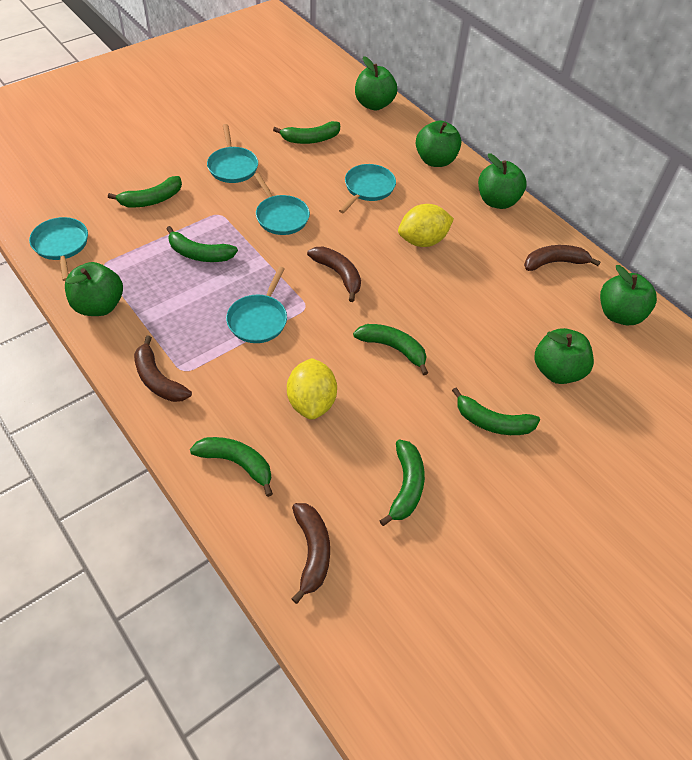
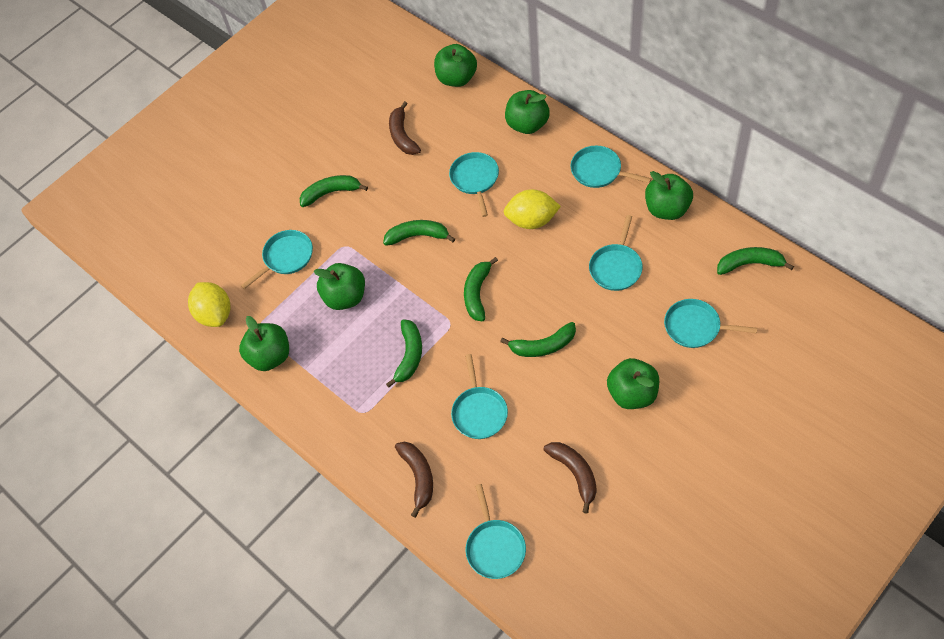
brown banana: [134,336,192,402] [292,503,330,604] [307,246,361,302] [524,245,601,271] = 4 -> [389,101,421,155] [395,441,433,518] [543,442,597,514] = 3
green banana: [108,176,182,207] [166,226,238,262] [190,437,273,497] [273,121,340,144] [353,324,428,375] [380,440,425,526] [452,387,540,435] = 7 -> [300,175,368,207] [383,220,455,246] [386,319,422,387] [464,257,498,321] [500,322,576,357] [717,247,794,275] = 6
turquoise pan: [29,217,88,281] [207,124,258,183] [226,267,287,343] [254,173,310,235] [339,164,396,213] = 5 -> [241,230,313,289] [449,152,499,217] [451,354,508,439] [466,484,526,579] [571,146,651,188] [589,215,643,291] [664,299,757,348] = 7

